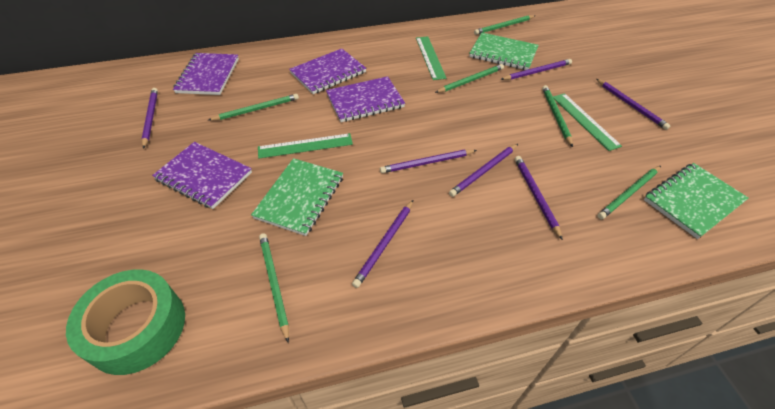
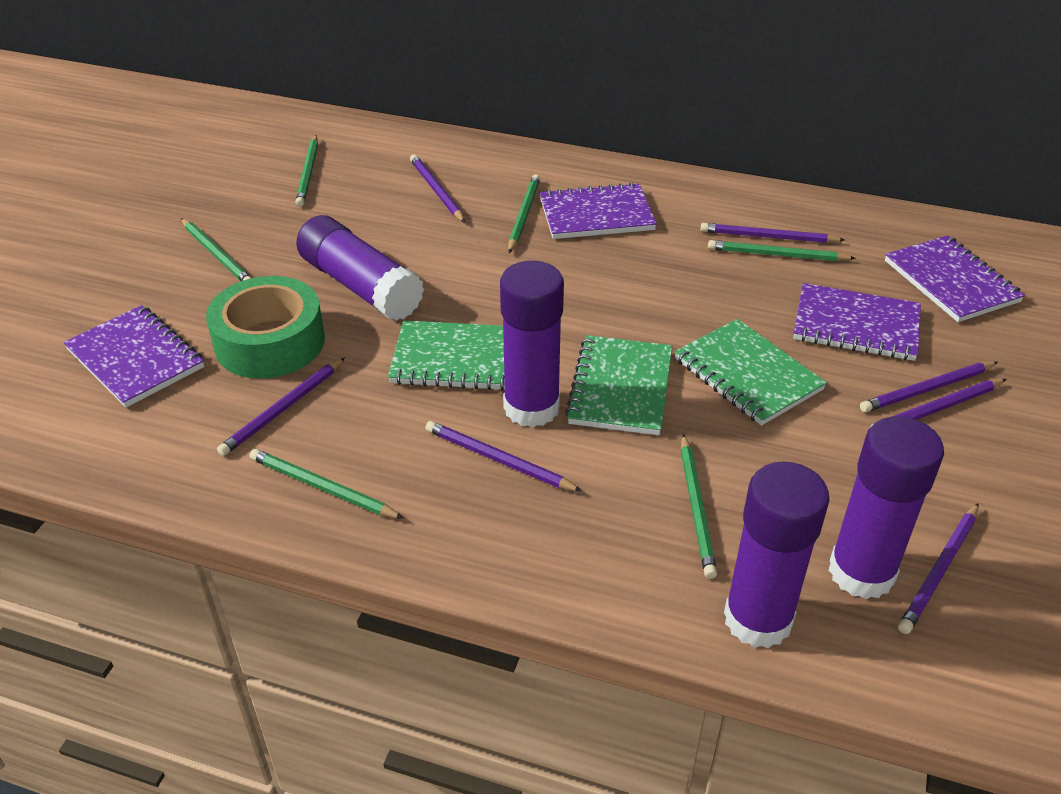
green ruler: [258,133,353,158] [416,36,447,80] [553,93,622,151] = 3 -> none = 0
purple glue stick: none = 0 -> [296,215,424,321] [500,261,564,427] [724,462,830,648] [829,416,944,599] = 4

